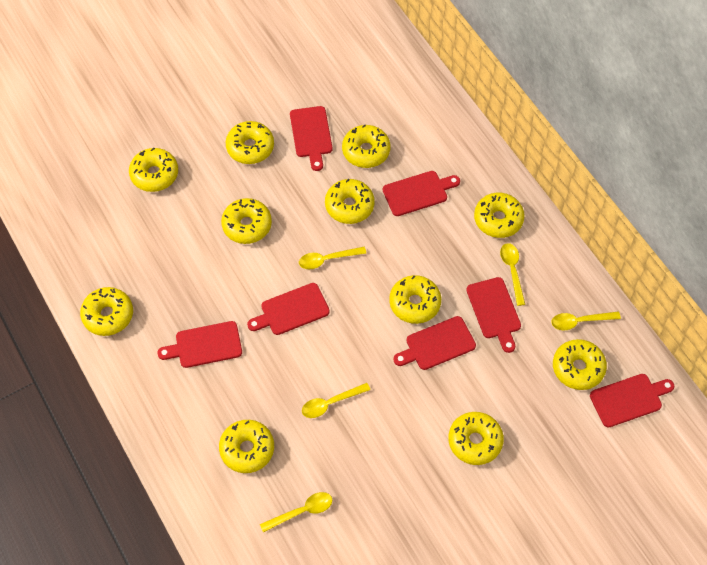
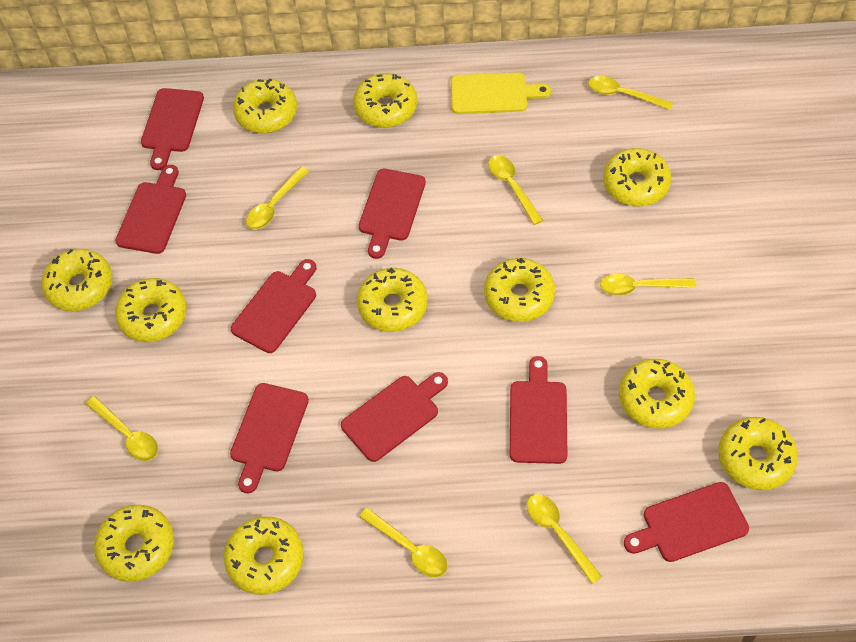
red cutting board: [157,321,242,368] [247,283,330,335] [290,106,333,171] [383,171,460,216] [394,316,476,370] [466,277,521,353] [590,374,674,428] = 7 -> [115,165,186,254] [141,88,204,170] [230,383,309,493] [231,259,316,353] [341,372,448,462] [359,169,426,259] [510,356,568,464] [624,482,749,562] = 8
yellow cutting board: none = 0 -> [451,73,551,114] = 1
yellow spoon: [260,492,332,533] [299,247,366,269] [302,383,370,418] [500,243,525,306] [551,311,621,330] = 5 -> [86,396,158,461] [246,167,309,230] [359,508,448,577] [488,155,543,225] [527,494,602,584] [588,76,673,110] [600,274,696,296] = 7

